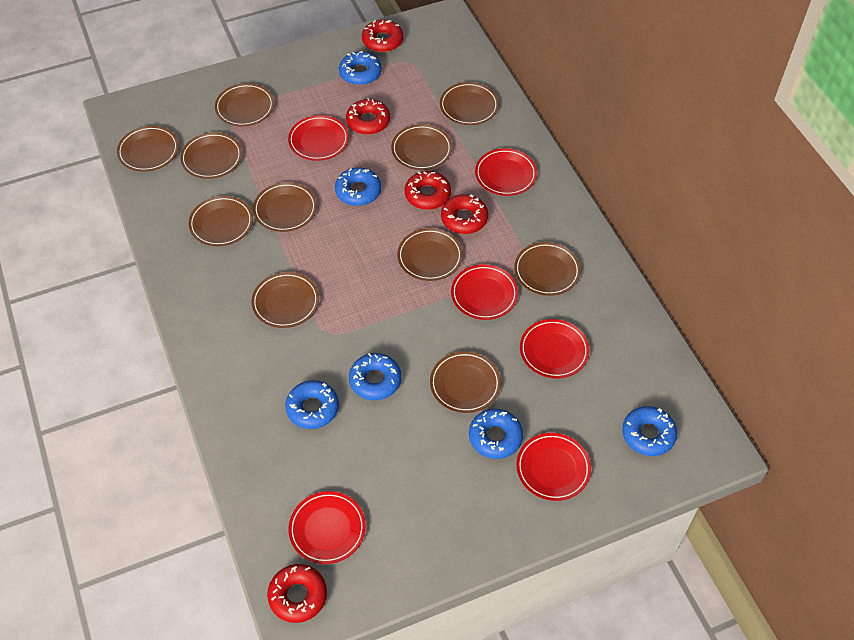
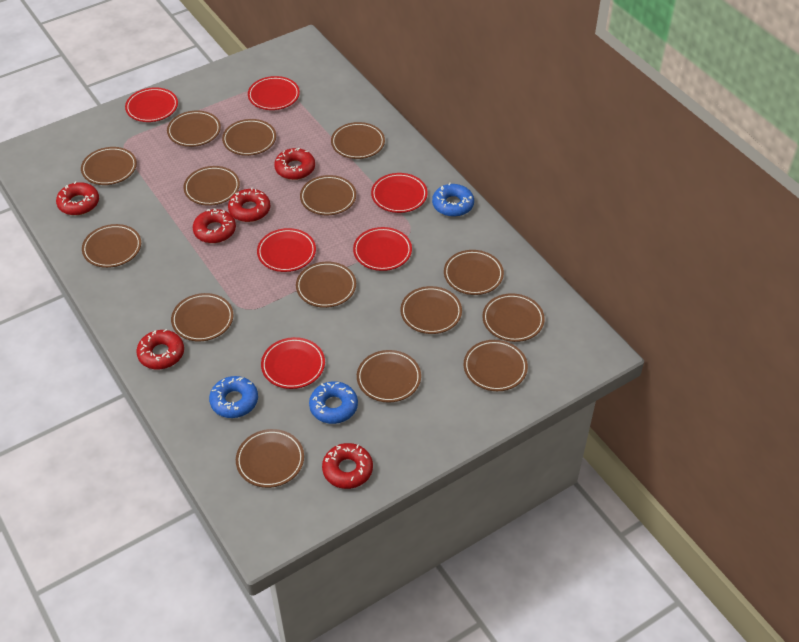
blue donut: [285,380,339,429] [335,167,381,206] [339,51,382,85] [349,353,401,400] [469,409,523,459] [622,406,677,456] = 6 -> [209,376,258,418] [309,381,358,424] [432,183,474,217] = 3
brown plate: [117,126,179,172] [180,132,242,179] [189,196,253,246] [215,83,274,127] [251,272,319,328] [253,182,317,232] [391,124,452,170] [397,228,463,281] [430,351,501,413] [440,82,499,125] [514,242,581,296] = 11 -> [81,147,137,185] [82,224,141,268] [167,111,221,147] [171,293,233,341] [184,166,240,206] [222,119,276,156] [236,429,304,488] [296,262,356,308] [300,175,356,215] [331,122,385,159] [357,350,421,403] [400,286,462,334] [444,250,504,295] [464,340,528,391] [482,293,545,342] = 15
red donut: [267,564,327,623] [346,98,390,135] [362,20,403,52] [405,171,451,210] [441,194,488,234] = 5 -> [56,182,99,215] [136,329,184,369] [193,208,236,243] [228,188,270,222] [274,148,315,180] [322,443,373,489] = 6

